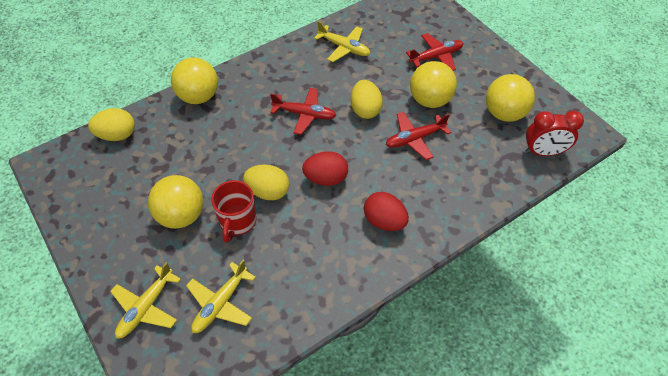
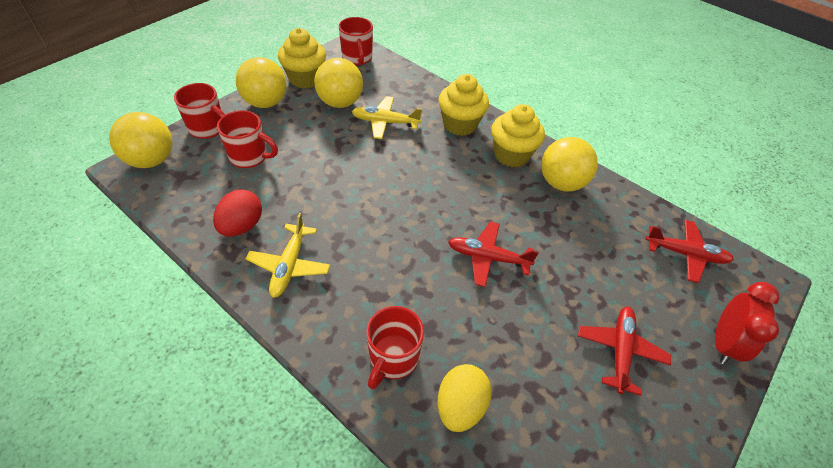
red egg: [302,151,348,186] [364,192,409,231] = 2 -> [213,189,262,237] = 1
red mug: [211,180,257,243] = 1 -> [174,83,225,139] [217,110,278,168] [339,17,373,65] [366,306,424,389] = 4
yellow cupcake: none = 0 -> [278,28,326,88] [438,74,489,136] [491,104,545,167] = 3
yellow egg: [88,108,135,141] [243,165,289,200] [351,80,383,119] = 3 -> [438,364,491,432] = 1
yellow plane: [110,262,181,339] [186,260,256,333] [314,21,370,62] = 3 -> [246,213,330,298] [352,96,422,139] = 2

